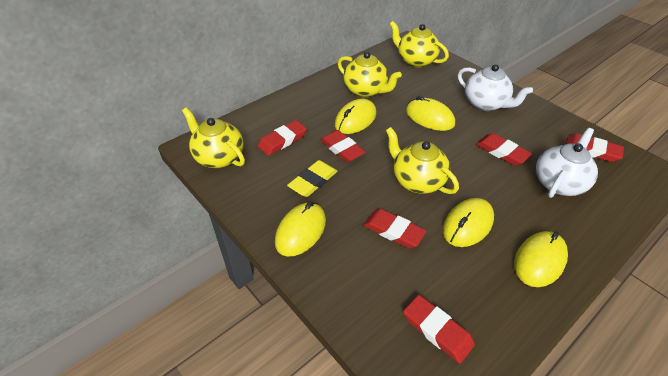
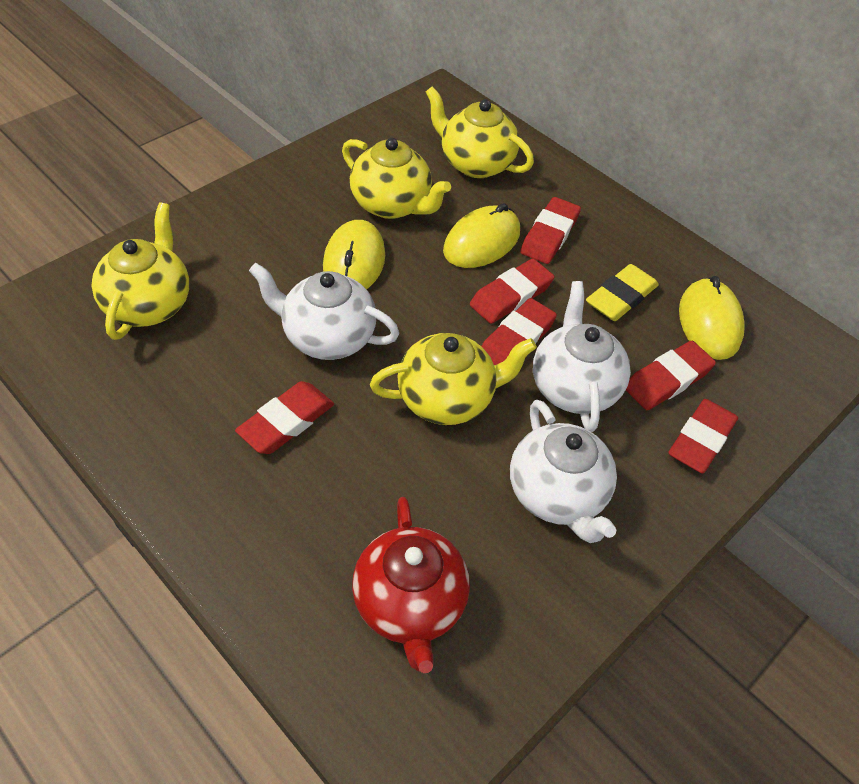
red teapot: none = 0 -> [352,497,470,673] = 1
white teapot: [458,64,533,111] [536,128,598,198] = 2 -> [249,263,399,360] [510,400,617,543] [533,281,631,432] = 3
yellow mouse: [275,202,326,257] [335,99,376,134] [406,96,455,131] [442,198,494,247] [514,231,568,287] = 5 -> [323,220,385,289] [443,203,520,268] [679,276,745,360] = 3

